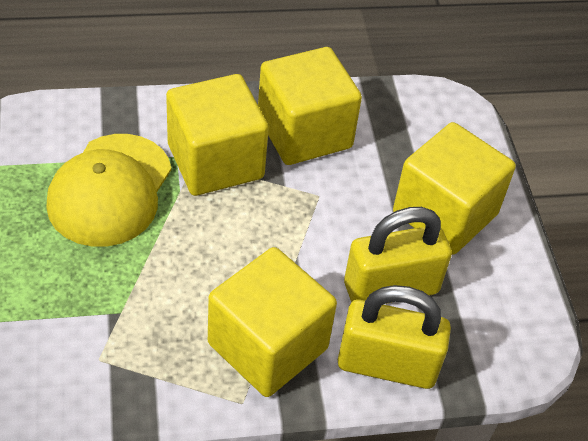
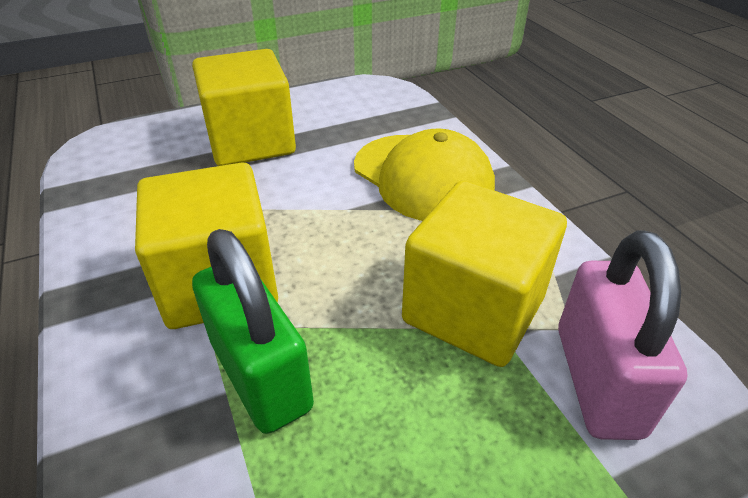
green padlock: none = 0 -> [192,229,314,434] = 1
pink padlock: none = 0 -> [558,230,688,440] = 1
yellow cube: [166,74,269,196] [208,247,337,397] [258,47,362,165] [393,122,516,255] = 4 -> [135,162,278,329] [192,49,296,166] [402,180,567,367] = 3
yellow padlock: [338,285,451,389] [344,207,452,304] = 2 -> none = 0

